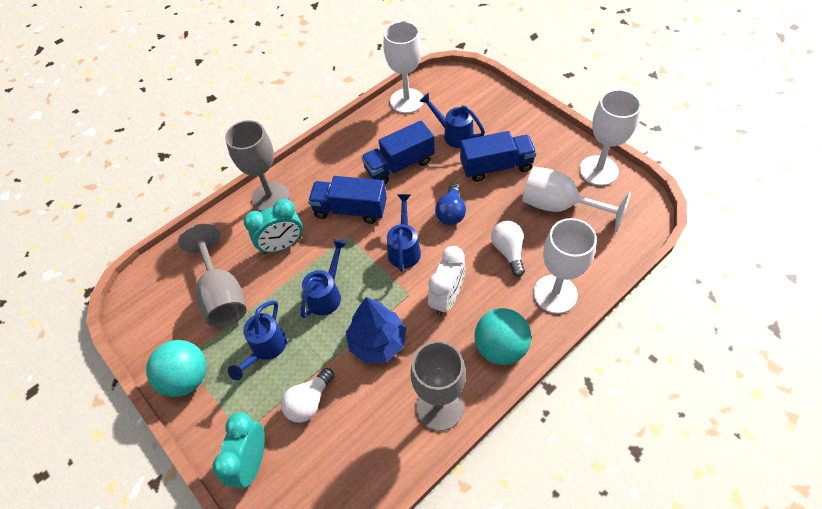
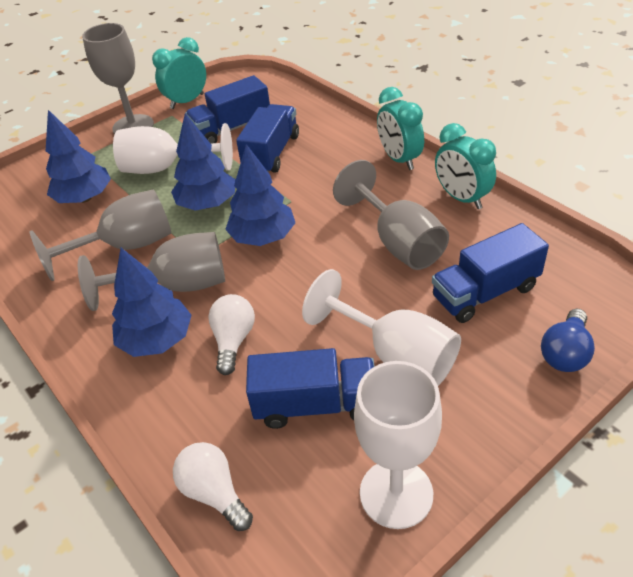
blue tree: [346,297,406,363] = 1 -> [46,110,111,203] [112,248,192,357] [171,113,236,211] [225,144,295,246] = 4
blue truck: [308,176,387,224] [361,121,435,184] [460,131,537,182] = 3 -> [185,75,270,143] [236,104,299,173] [246,348,375,429] [432,223,549,323] = 4
blue watering can: [228,300,287,380] [301,239,347,318] [387,194,421,272] [419,93,485,148] = 4 -> none = 0
grey goblet: [178,224,246,327] [225,120,290,211] [410,341,466,431] = 3 -> [30,190,171,281] [78,232,225,311] [82,23,154,134] [333,160,449,270] = 4
turquoise ball: [146,340,207,397] [474,308,531,365] = 2 -> none = 0
turquoise clock: [212,412,265,489] [244,199,303,254] = 2 -> [152,37,206,109] [377,87,424,170] [435,123,496,209] = 3
white clock: [428,246,466,316] = 1 -> none = 0
white goblet: [383,21,424,113] [522,166,631,232] [533,218,597,314] [579,89,641,186] = 4 -> [113,123,233,174] [302,269,461,386] [354,361,442,529] = 3

